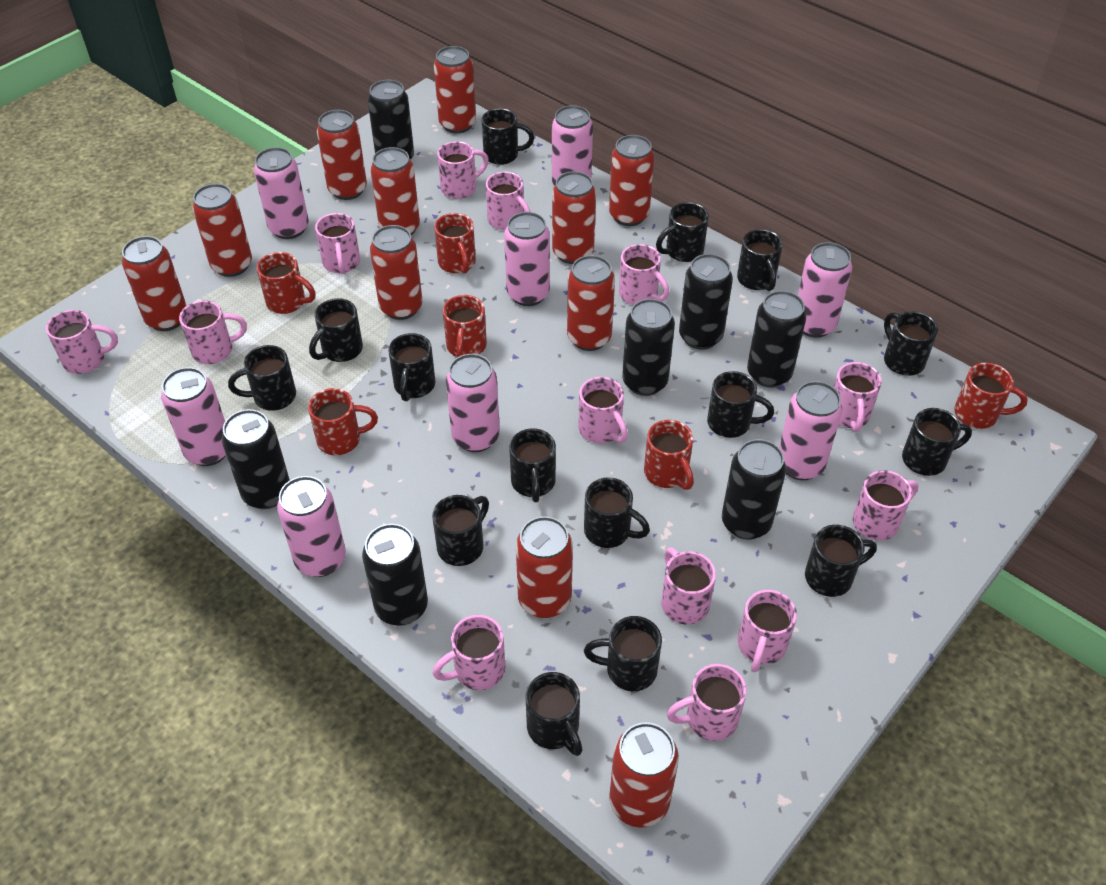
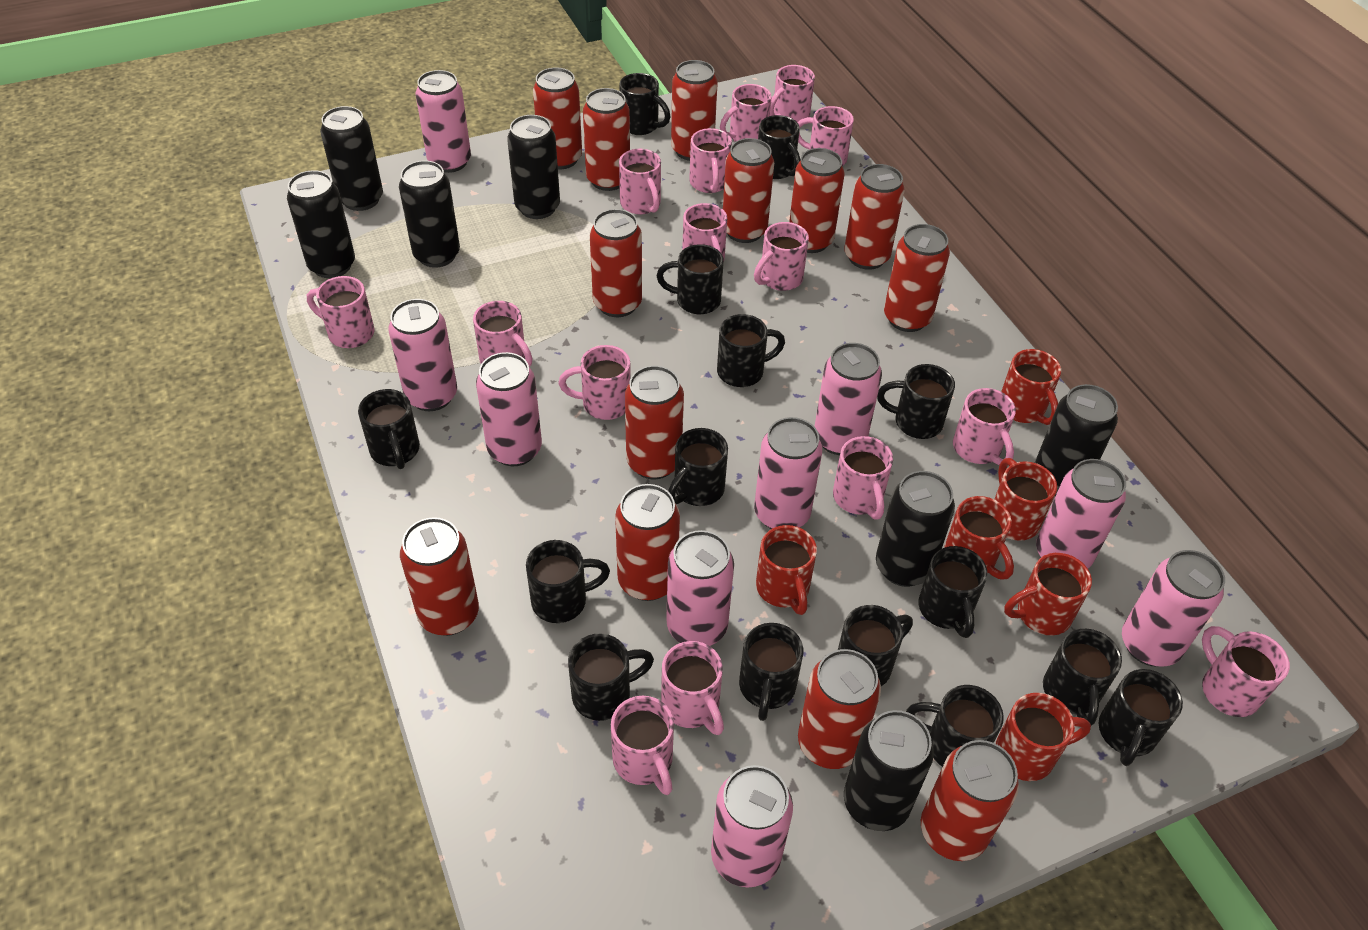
pink can: [161,367,226,466] [254,147,309,239] [277,476,346,577] [446,354,500,452] [504,212,550,306] [552,105,593,186] [779,381,842,480] [798,242,852,338] = 8 -> [388,299,457,411] [416,70,471,173] [476,352,542,466] [666,530,734,646] [711,765,793,887] [754,417,822,529] [814,343,882,455] [1036,459,1126,568] [1122,550,1225,667] = 9
pink mug: [46,310,118,374] [179,300,247,364] [315,213,360,274] [432,615,505,690] [437,141,489,199] [486,172,531,230] [578,377,628,443] [619,244,669,305] [661,548,716,625] [667,664,747,741] [738,590,797,672] [834,362,882,432] [853,470,918,541] = 13 -> [307,276,374,348] [473,301,533,367] [558,345,631,420] [611,696,674,795] [619,149,661,215] [661,641,724,735] [682,203,727,259] [689,128,732,193] [720,84,772,142] [754,222,809,291] [770,65,815,122] [797,106,854,166] [833,436,893,519] [953,388,1016,465] [1202,626,1290,717] = 15
red can: [122,236,187,331] [192,184,252,277] [317,110,367,200] [370,147,420,235] [370,225,422,320] [434,46,476,133] [516,516,573,618] [552,171,596,264] [567,255,615,351] [609,135,654,226] [609,722,679,828] = 11 -> [400,517,479,636] [533,68,582,169] [583,88,630,191] [590,209,642,317] [615,484,680,601] [625,365,684,479] [671,60,718,161] [723,138,774,243] [789,148,844,253] [798,649,881,769] [844,164,905,270] [884,224,950,332] [921,740,1019,861] = 13

